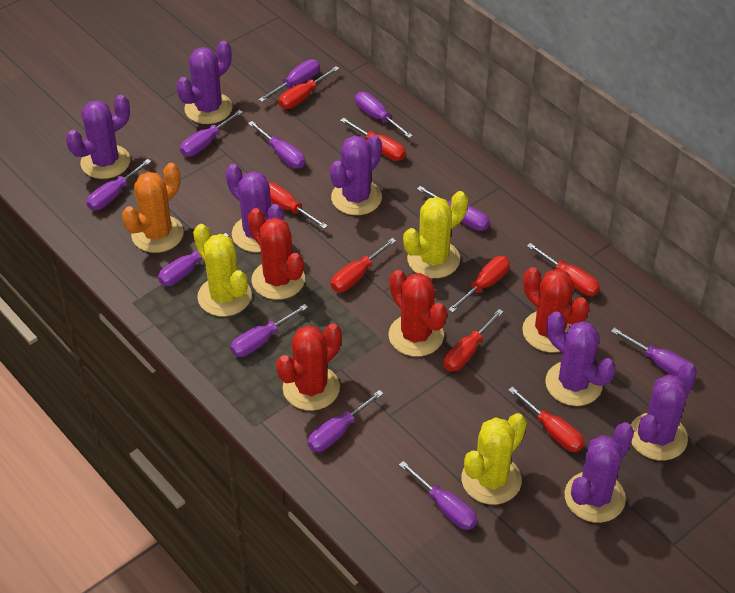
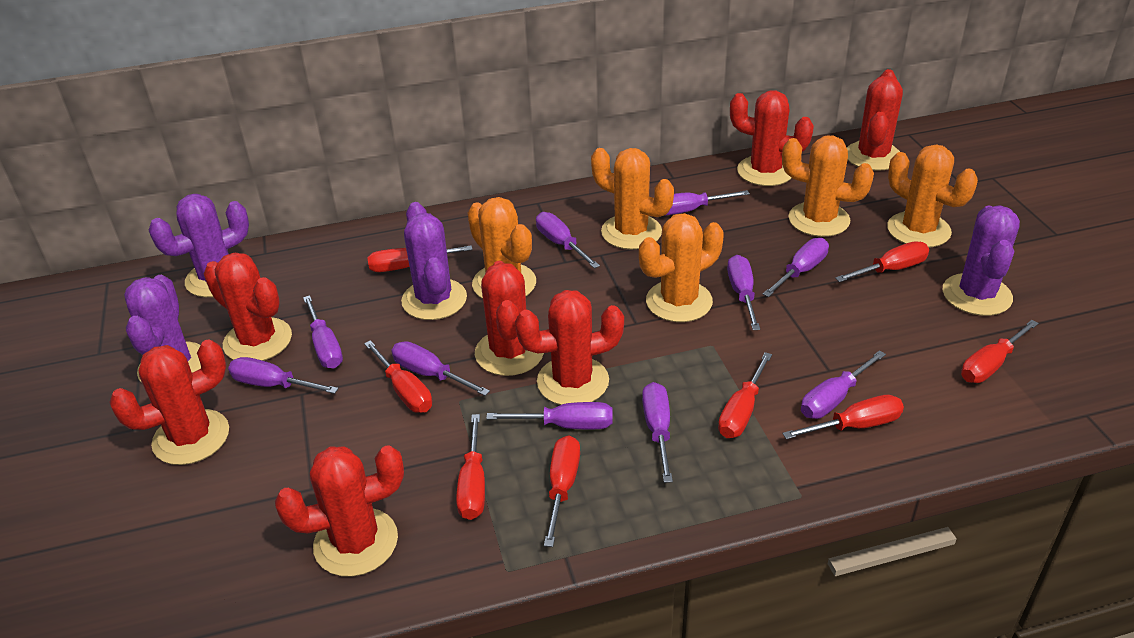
orange cactus: [122,163,184,253] = 1 -> [468,197,536,299] [591,148,674,250] [639,213,724,322] [782,135,874,237] [887,144,978,248] = 5
purple cactus: [66,95,130,179] [176,41,233,124] [226,164,284,252] [330,135,382,215] [545,311,616,406] [565,422,634,523] [631,362,697,461] = 7 -> [124,275,201,383] [149,194,249,297] [401,202,467,320] [943,206,1020,316] = 4
purple screwdriver: [86,159,152,210] [158,233,229,286] [180,110,243,157] [230,304,308,357] [248,121,305,168] [259,59,320,102] [307,390,384,452] [355,92,413,138] [399,461,477,530] [417,186,490,231] [611,328,691,376] = 11 -> [228,357,339,394] [303,295,343,368] [391,341,490,396] [486,402,613,429] [536,212,600,269] [642,382,673,483] [666,190,750,215] [727,255,760,330] [763,238,829,297] [801,350,886,419] = 10
red cactus: [248,208,305,300] [276,323,342,411] [389,270,447,357] [522,267,589,352] = 4 -> [109,340,229,465] [204,253,292,361] [275,446,404,577] [475,261,544,376] [515,290,624,405] [730,90,814,186] [847,69,903,171] = 7
yellow cactus: [193,224,252,316] [403,191,468,278] [461,413,527,505] = 3 -> none = 0

